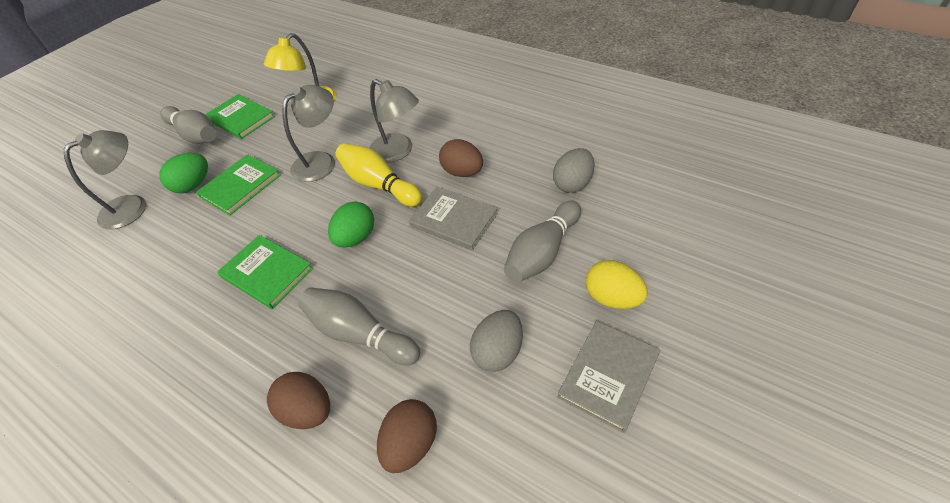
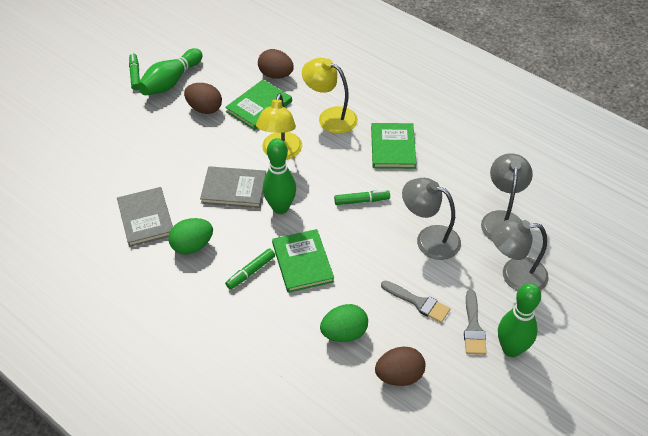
green bowling pin: none = 0 -> [138,48,203,95] [263,138,296,214] [498,283,541,357] = 3
green marker: none = 0 -> [129,53,140,90] [225,248,275,290] [334,190,390,205] = 3
grey bowling pin: [160,106,217,144] [298,287,420,365] [504,201,581,283] = 3 -> none = 0
grey brush: none = 0 -> [381,280,451,323] [464,290,487,355] = 2
grey egg: [470,310,523,372] [553,148,595,193] = 2 -> none = 0
yellow bowling pin: [335,143,422,207] = 1 -> none = 0
yellow egg: [586,260,648,309] = 1 -> none = 0
yellow lamp: [264,33,336,101] = 1 -> [256,93,302,160] [302,58,358,134] = 2

